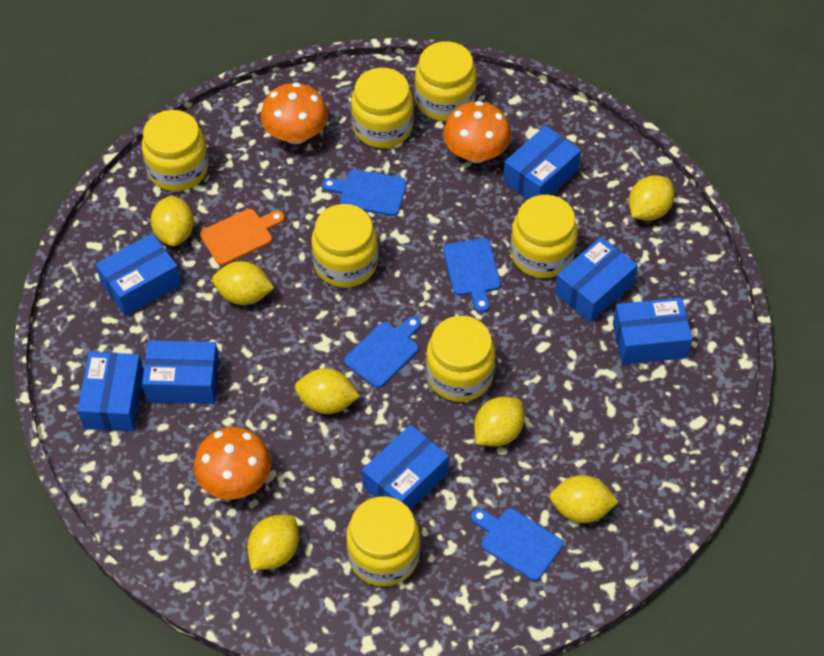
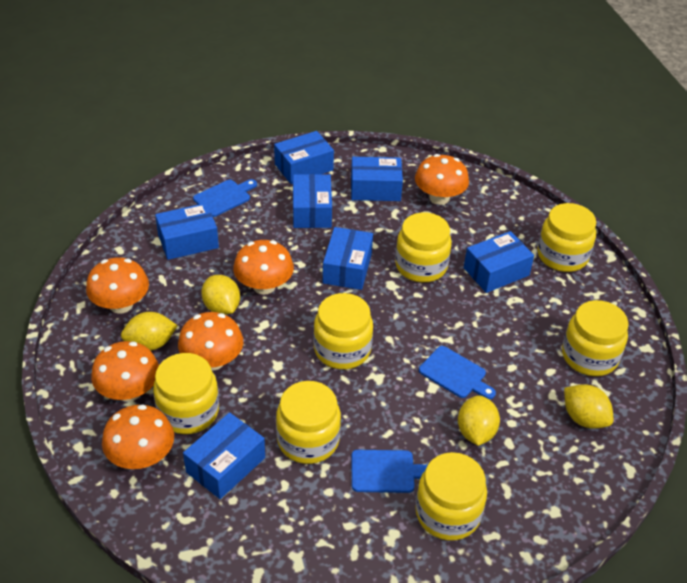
blue cutting board: [322,169,407,216] [344,316,421,388] [443,238,501,312] [471,508,563,581] = 4 -> [193,179,257,217] [352,450,428,493] [419,346,496,399] = 3
orange cutting board: [200,209,284,265] = 1 -> none = 0
orange mushroom: [194,427,271,499] [261,82,328,144] [443,101,511,163] = 3 -> [86,257,149,313] [91,341,159,402] [102,405,174,469] [178,312,243,371] [233,240,294,294] [415,154,469,205] = 6
yellow lemon: [151,195,194,246] [212,261,274,305] [247,515,299,570] [295,368,360,414] [474,397,524,447] [549,475,619,523] [629,176,674,221] = 7 -> [121,312,178,351] [201,275,240,315] [458,395,500,446] [564,384,613,429] = 4

